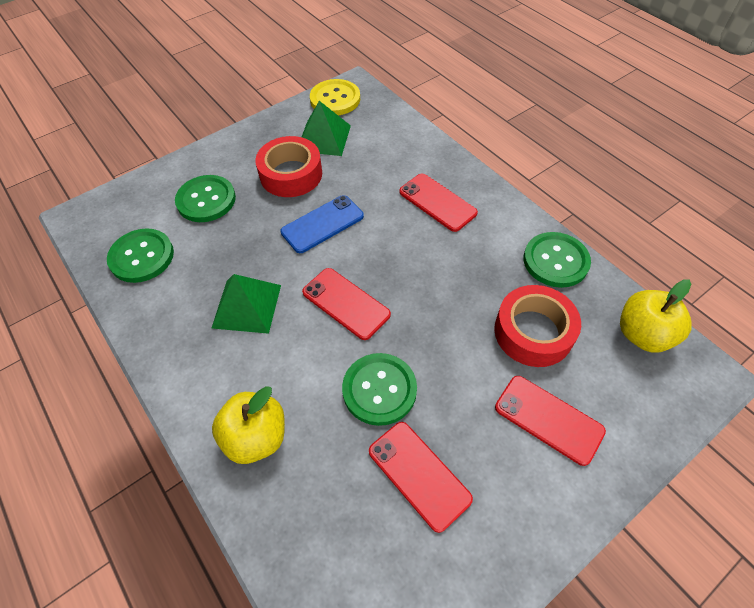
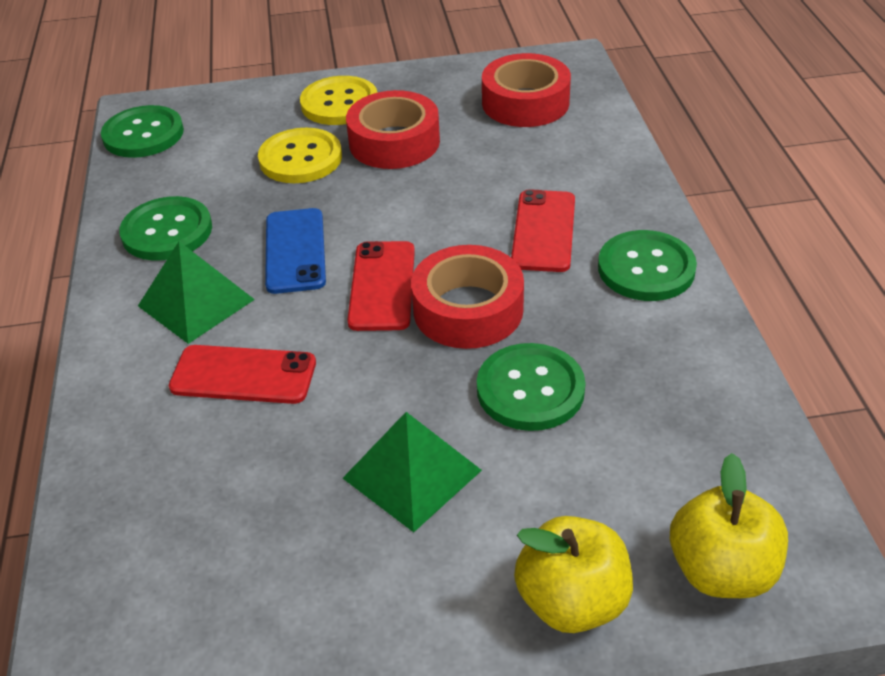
red phone: [302,268,391,340] [369,422,473,533] [399,174,478,232] [495,376,606,466] = 4 -> [169,345,316,404] [347,241,415,331] [511,189,575,272] = 3
red tape: [255,136,322,197] [494,285,581,367] = 2 -> [346,90,440,169] [411,245,524,349] [482,53,571,127] = 3
yellow button: [310,79,360,115] = 1 -> [258,128,342,183] [300,76,377,125] = 2

